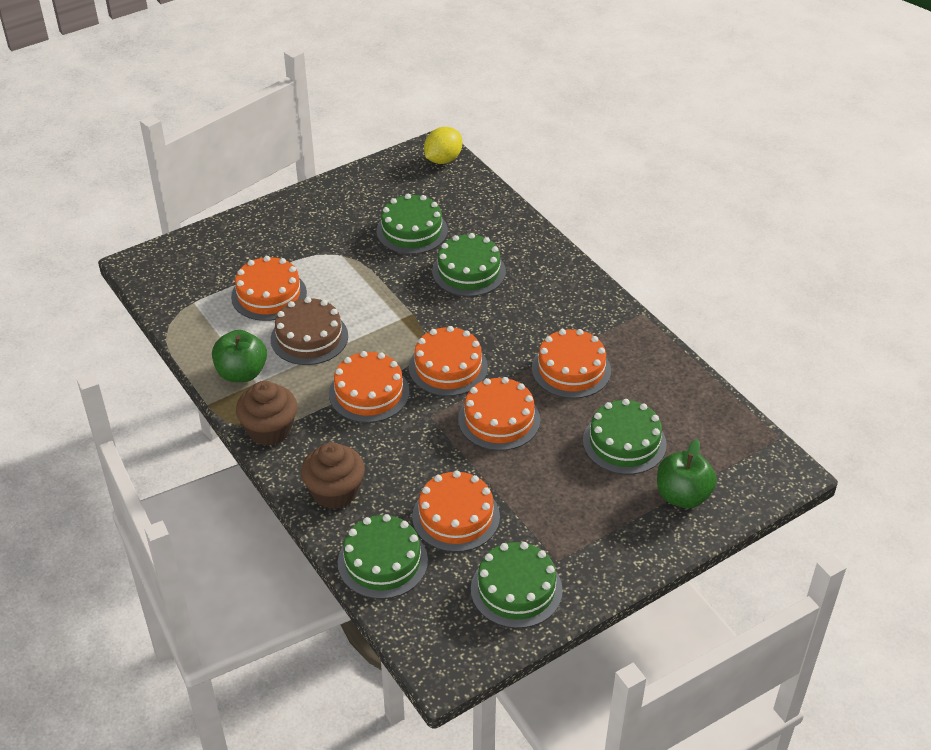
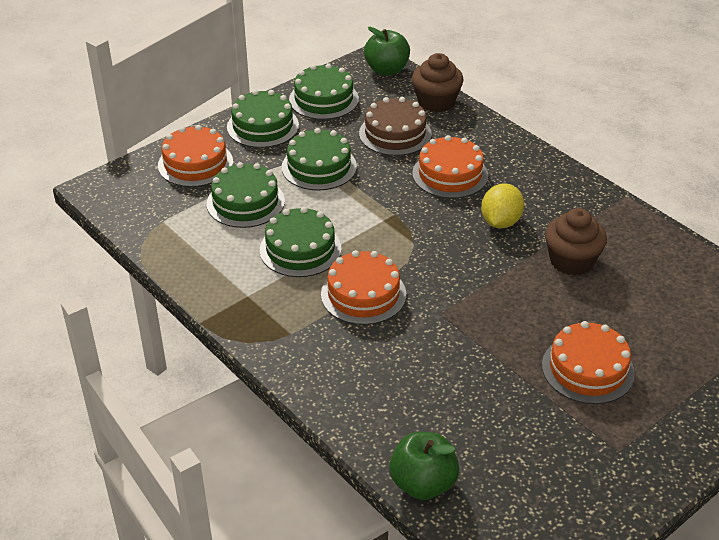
orange cake: [231,256,307,321] [329,351,410,423] [409,326,488,396] [412,471,500,552] [458,377,540,451] [532,329,611,399] = 6 -> [158,125,233,187] [321,250,406,325] [412,135,488,198] [542,321,635,404] = 4

